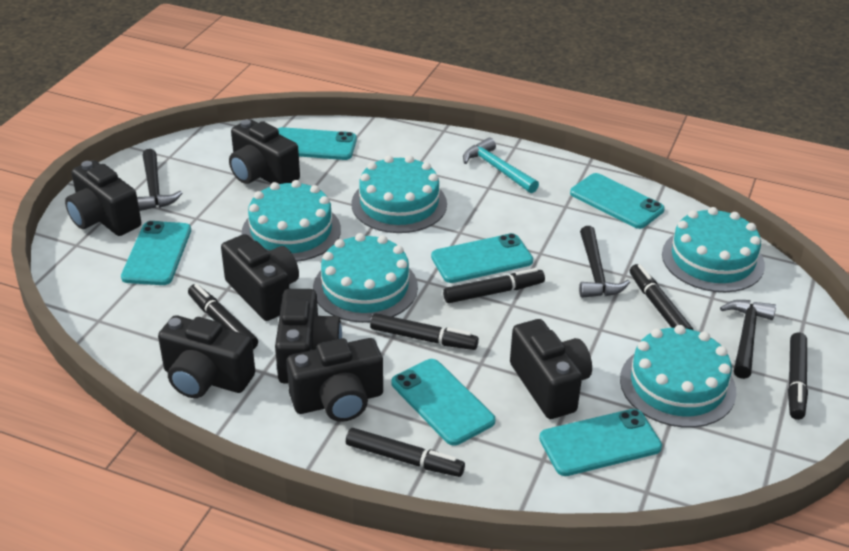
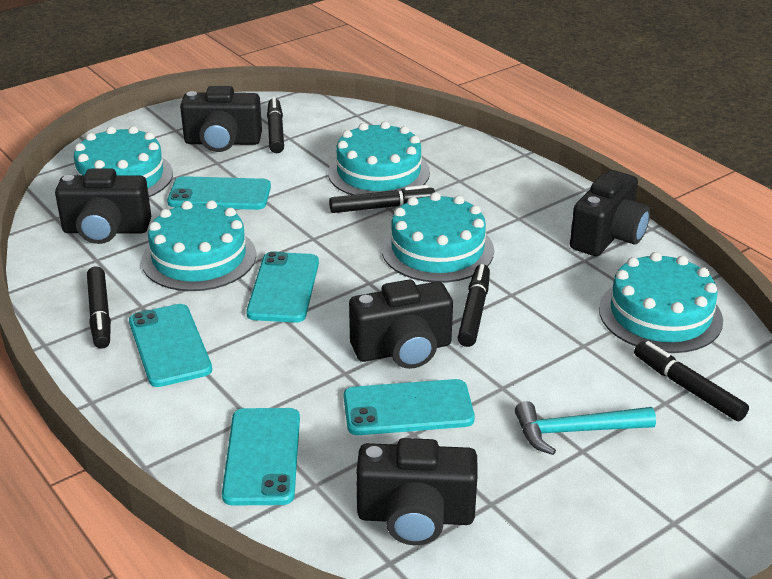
black camera: [65,160,141,236] [158,315,255,398] [221,234,299,321] [229,119,300,184] [275,289,342,383] [286,338,383,422] [510,319,592,419] = 7 -> [55,168,151,244] [180,86,262,152] [349,280,453,369] [356,438,477,545] [570,170,650,256] = 5
black hammer: [137,149,182,211] [579,226,630,298] [720,300,776,379] = 3 -> none = 0
black marker: [188,284,258,350] [346,428,465,477] [370,313,479,350] [443,268,545,303] [630,264,693,330] [788,332,808,420] = 6 -> [87,266,111,349] [267,97,284,153] [329,185,435,213] [458,264,490,347] [634,341,749,421] = 5
turquoise phone: [121,221,191,285] [278,127,357,160] [391,359,495,445] [431,233,533,283] [539,409,662,476] [570,173,665,229] = 6 -> [129,304,212,387] [167,176,271,210] [222,408,300,506] [246,251,319,323] [344,379,475,435] = 5

